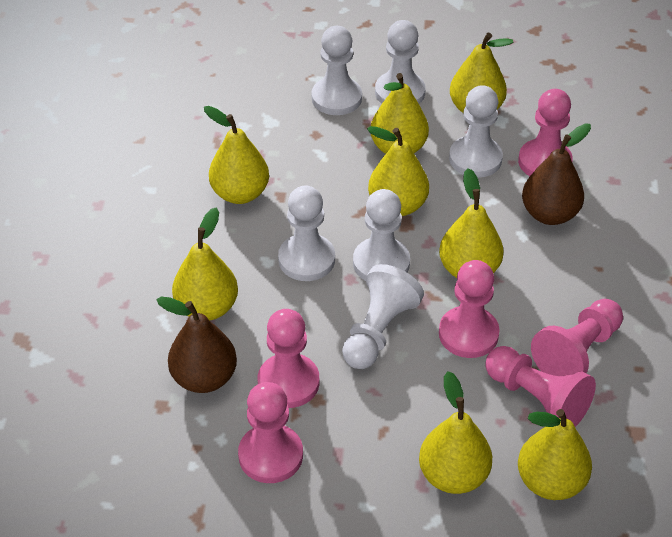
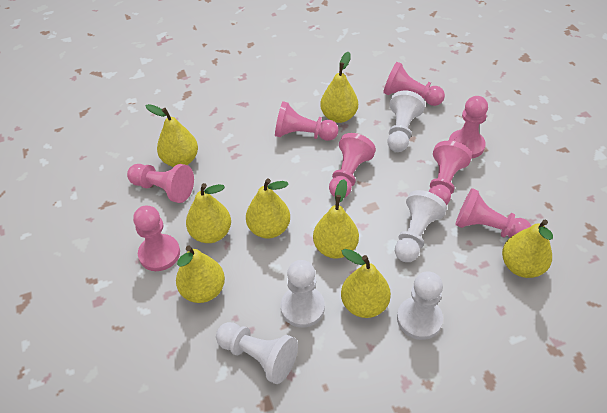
brown pear: [156,297,237,393] [522,123,591,225] = 2 -> none = 0
pink pawn: [238,382,303,483] [258,309,320,408] [439,260,499,358] [485,346,596,427] [518,89,573,176] [531,299,623,376] = 6 -> [127,164,194,203] [133,205,180,271] [275,101,338,141] [329,133,376,198] [383,62,445,106] [428,141,472,205] [449,96,488,158] [455,188,531,238] = 8
white pawn: [278,185,335,281] [311,26,362,115] [342,264,424,369] [353,189,410,281] [375,20,426,104] [449,85,503,178] = 6 -> [216,322,298,384] [281,260,325,328] [387,91,425,152] [395,190,447,262] [397,271,443,340] = 5

